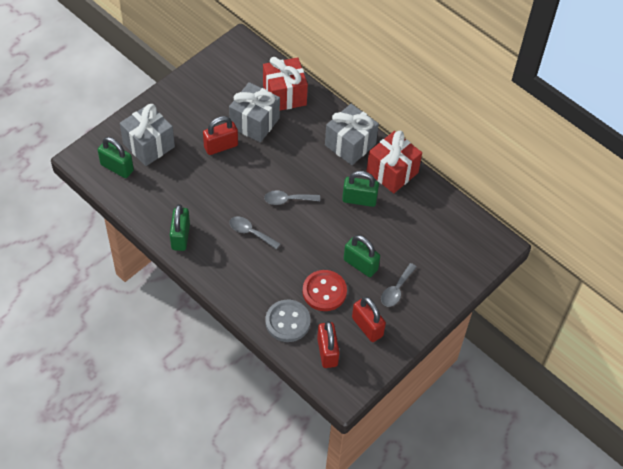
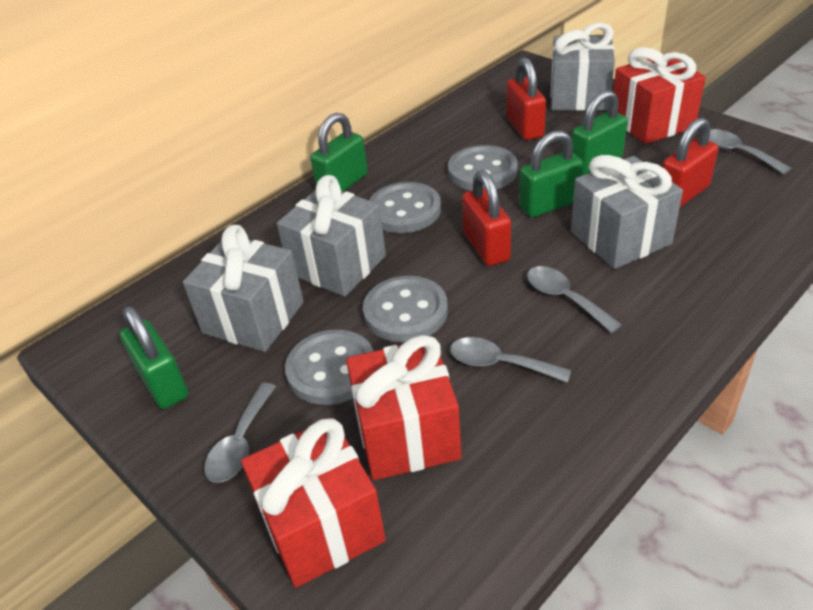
grey button: [265,300,311,342] = 1 -> [285,330,374,405] [363,276,448,342] [369,182,441,233] [448,145,518,191] = 4
grey gift: [120,104,175,166] [229,82,280,143] [325,104,379,165] = 3 -> [183,225,304,352] [277,175,386,297] [551,23,615,111] [571,155,683,269] = 4
grey spoon: [229,216,280,250] [264,190,320,205] [381,263,416,307] = 3 -> [204,383,276,483] [450,337,571,383] [527,266,622,333] [709,129,791,174] = 4
red button: [303,270,347,311] = 1 -> none = 0
red gift: [263,57,308,110] [367,131,422,193] = 2 -> [241,418,386,588] [346,335,461,480] [613,47,706,144] = 3

